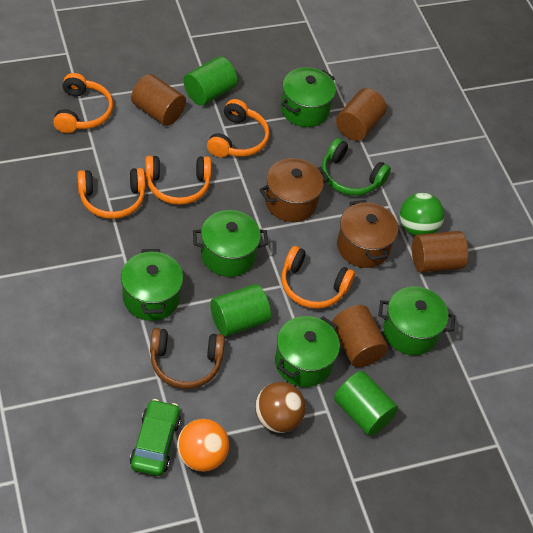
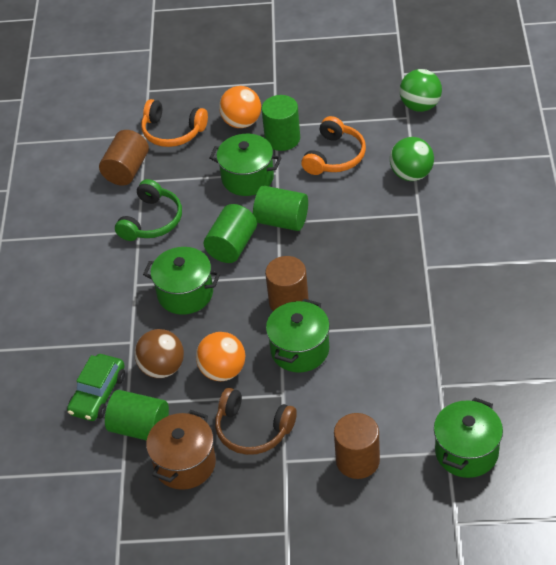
brown cylinder: [131,74,186,126] [332,305,388,367] [336,88,387,141] [412,231,468,273] = 4 -> [99,130,149,186] [265,256,309,311] [334,413,380,479] = 3
brown pot: [259,158,329,222] [337,200,398,268] = 2 -> [146,410,216,490] = 1
green ball: [400,193,444,236] = 1 -> [390,137,434,181] [399,69,442,112] = 2
green cylinder: [183,56,237,106] [210,284,271,337] [334,371,398,436] = 3 -> [105,390,169,441] [204,204,257,263] [253,185,308,231] [262,95,300,151] = 4
green pot: [121,249,183,321] [193,210,268,277] [275,316,340,387] [281,67,336,127] [378,286,455,355] = 5 -> [143,247,220,315] [209,134,281,196] [266,299,330,372] [434,397,503,478] = 4
orange ball: [177,419,229,472] = 1 -> [196,332,245,381] [219,86,261,128] = 2
orange headphones: [53,73,113,133] [77,168,145,219] [145,156,211,205] [207,99,269,157] [281,246,355,309] = 5 -> [141,99,208,147] [301,116,366,175] = 2

